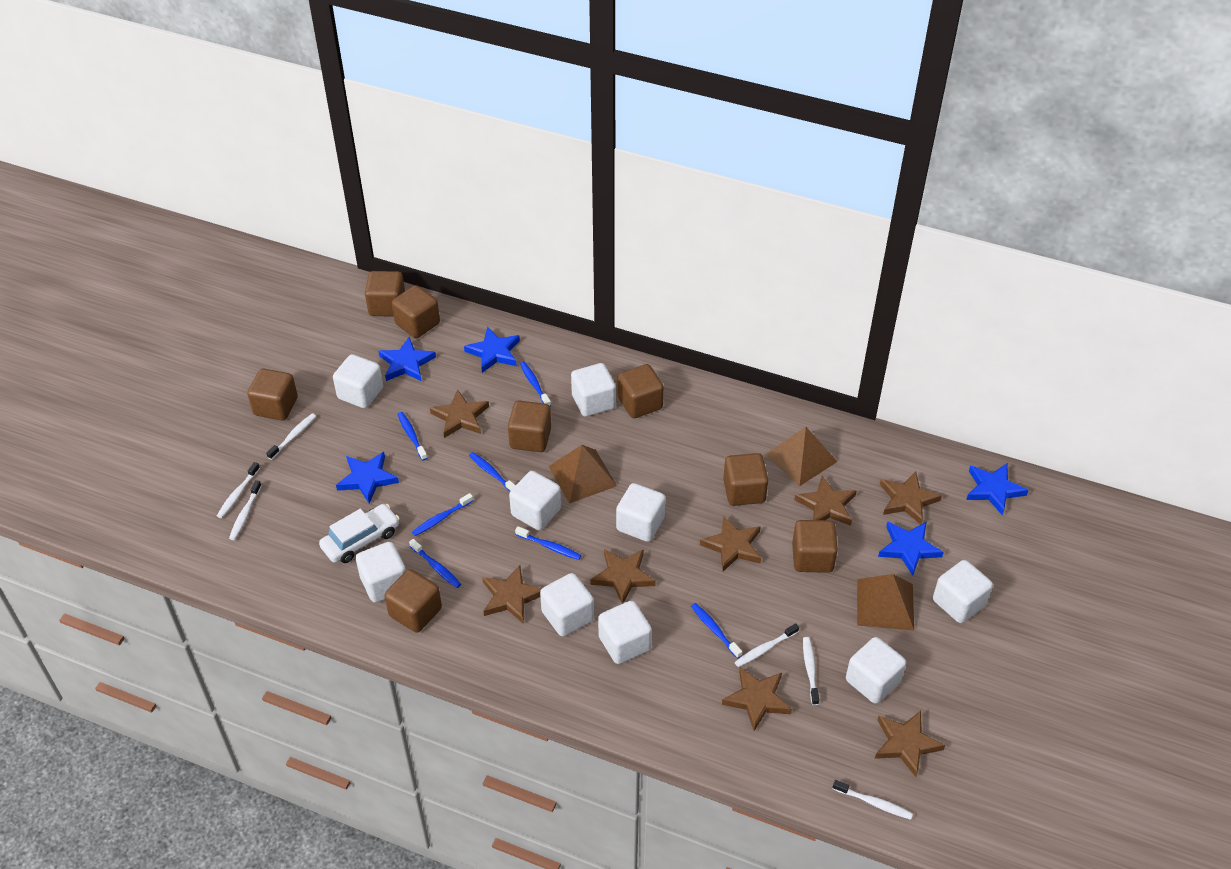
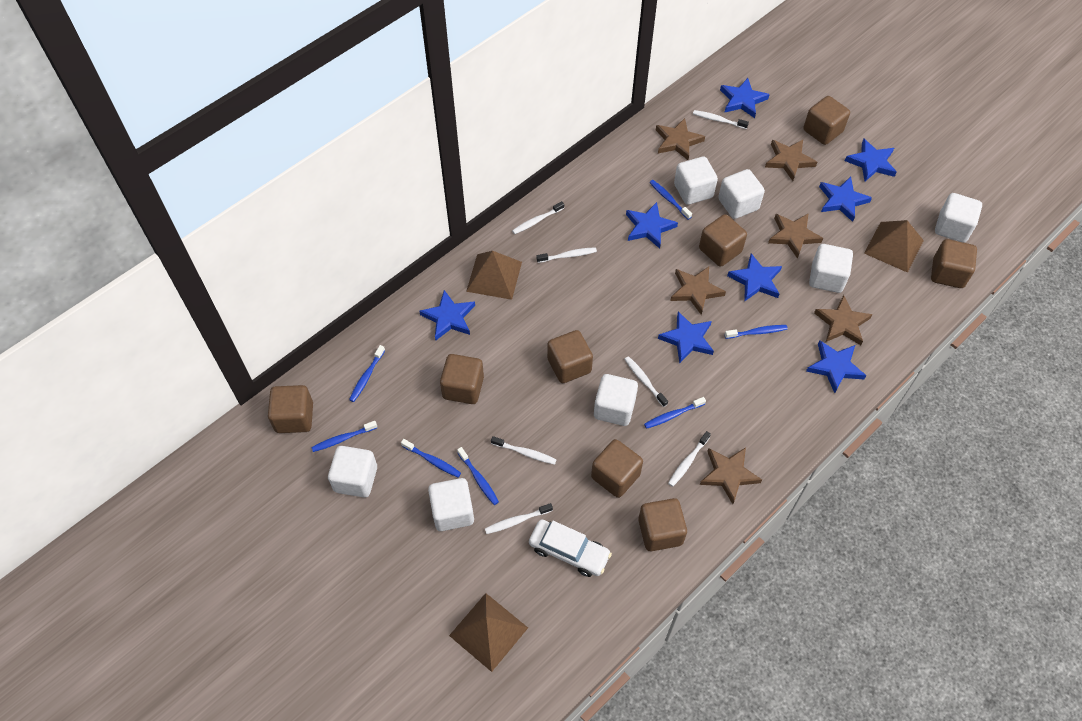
blue star: [336,452,399,504] [378,337,436,382] [464,327,520,373] [878,521,944,575] [966,464,1029,515] = 5 -> [419,290,475,341] [626,202,678,249] [658,311,714,364] [720,78,770,118] [727,253,782,301] [806,341,867,393] [819,177,872,222] [845,139,897,181] = 8
brown star: [430,389,489,438] [482,565,542,623] [590,549,656,604] [700,515,761,571] [722,667,792,731] [795,476,856,526] [875,711,945,777] [880,471,942,525] = 8 -> [656,118,705,160] [670,266,726,315] [700,447,762,504] [765,140,817,181] [768,213,823,259] [814,295,873,345] = 6
white cube: [333,354,383,408] [356,542,406,603] [509,471,561,530] [540,573,594,636] [571,363,616,417] [598,601,652,664] [616,483,666,542] [846,637,906,704] [933,560,993,623] = 9 -> [328,446,377,498] [428,478,474,531] [594,374,638,426] [674,156,718,205] [718,169,765,219] [809,244,853,293] [935,193,982,243] = 7
white toothbrush: [217,462,260,518] [229,480,262,540] [266,413,316,460] [735,623,799,667] [803,637,819,705] [833,780,913,820] = 6 -> [485,503,553,534] [491,436,557,465] [512,201,564,234] [536,247,597,263] [624,356,668,407] [668,431,711,487] [693,110,749,129] = 7

